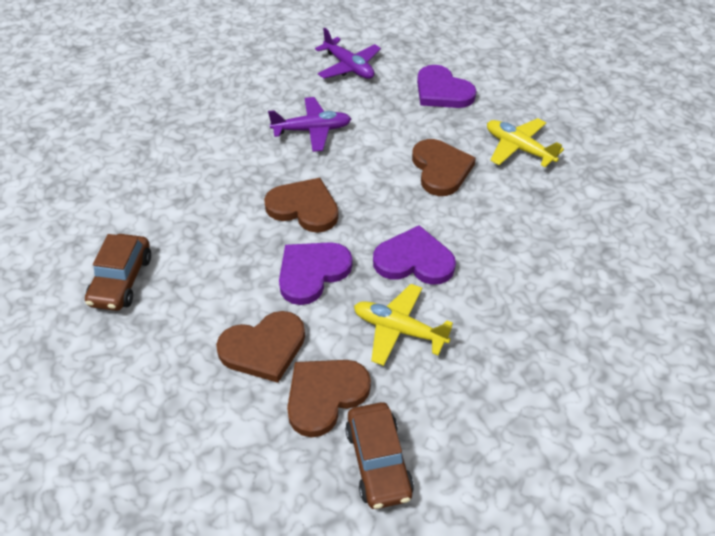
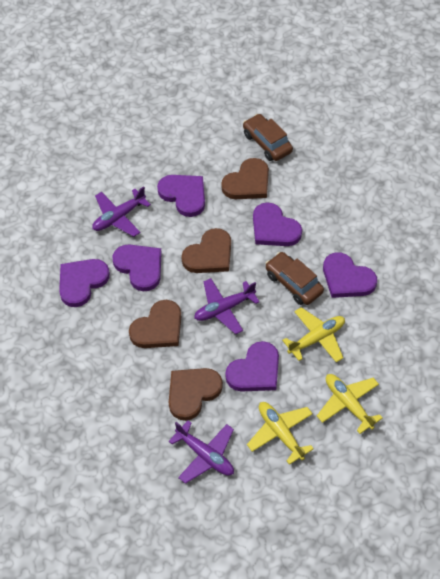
purple heart: [279,242,352,305] [373,225,456,285] [417,65,476,108] = 3 -> [59,259,110,307] [113,244,162,291] [157,175,205,217] [225,341,279,392] [253,202,302,246] [323,252,377,298] = 6
purple plane: [268,97,351,152] [315,27,381,79] = 2 -> [92,186,151,237] [169,420,234,484] [194,278,260,334] = 3
yellow plane: [354,284,453,366] [487,118,564,167] = 2 -> [247,402,314,465] [282,307,345,363] [317,374,383,434] = 3

